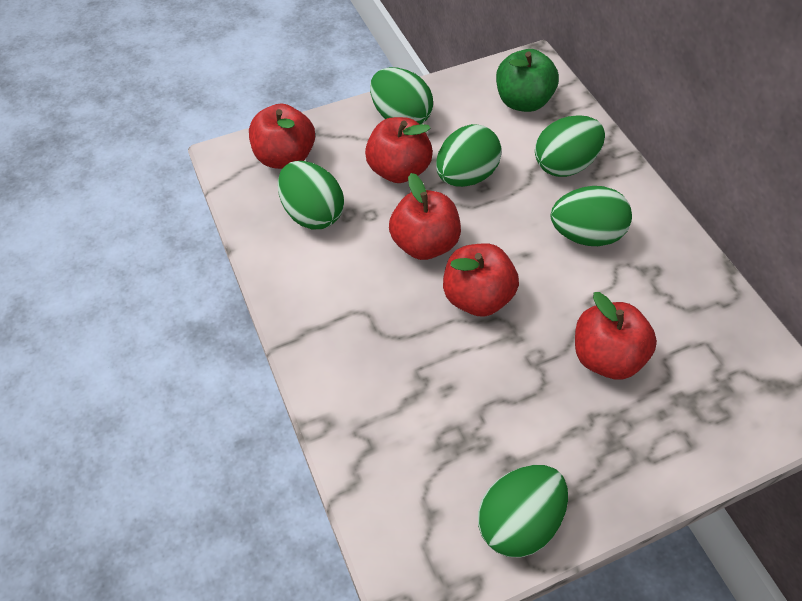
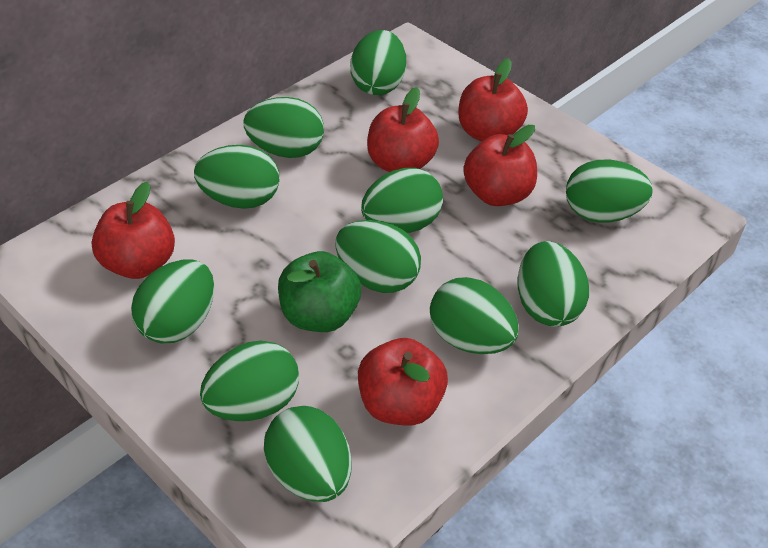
green egg: [278,161,344,229] [370,67,433,124] [436,124,502,187] [478,465,568,558] [535,115,605,177] [551,186,632,246] = 6 -> [131,259,214,343] [194,145,279,209] [200,341,299,421] [244,97,324,158] [264,406,352,502] [336,220,421,293] [350,30,406,95] [361,168,443,233] [430,277,519,354] [518,241,589,327] [566,160,653,223] = 11

